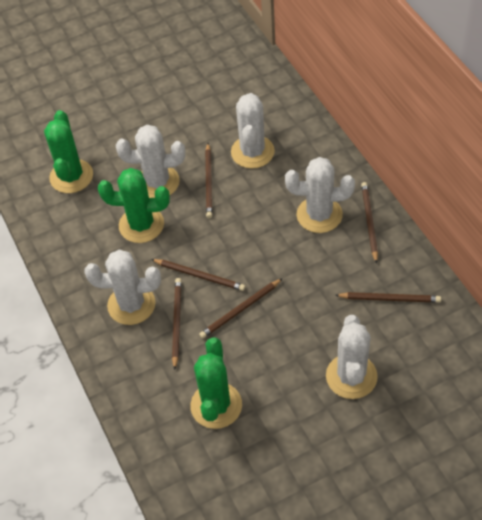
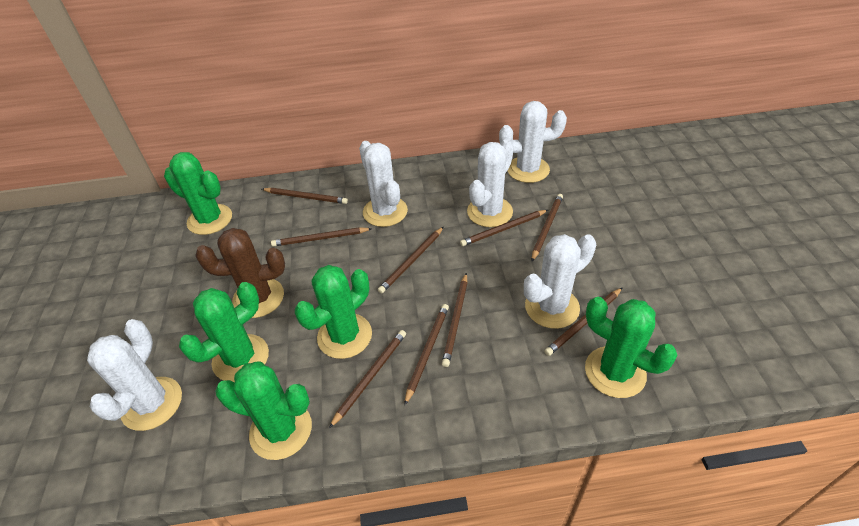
brown cactus: none = 0 -> [195,228,285,318] = 1
brown pencil: [151,259,245,291] [172,278,182,370] [199,278,283,339] [205,143,212,218] [335,292,441,303] [361,182,378,264] = 6 -> [262,188,348,204] [271,227,372,247] [329,330,406,428] [378,227,443,294] [404,304,449,406] [442,273,467,367] [460,210,548,246] [531,194,563,261] [544,288,622,356] = 9
green cactus: [44,110,93,193] [98,168,170,243] [190,337,242,429] = 3 -> [164,152,232,235] [179,282,269,382] [215,362,312,460] [295,265,372,359] [585,297,678,398] = 5

